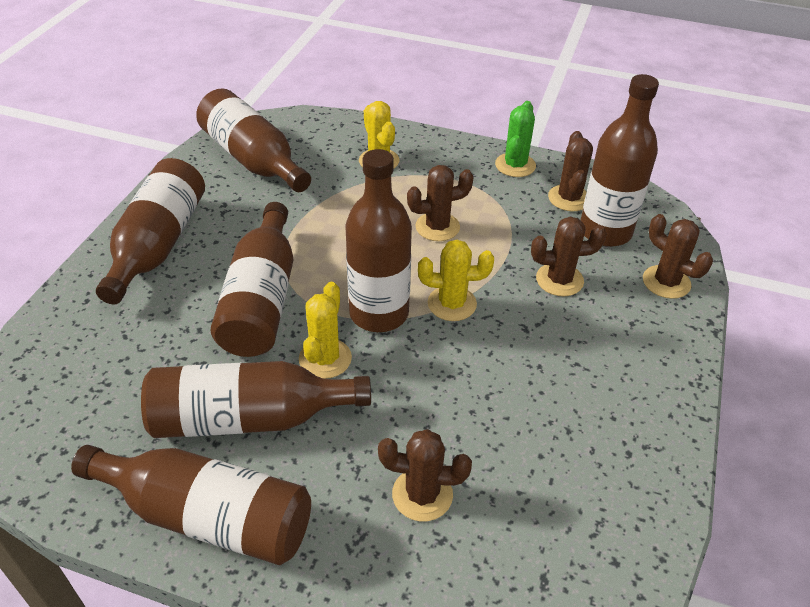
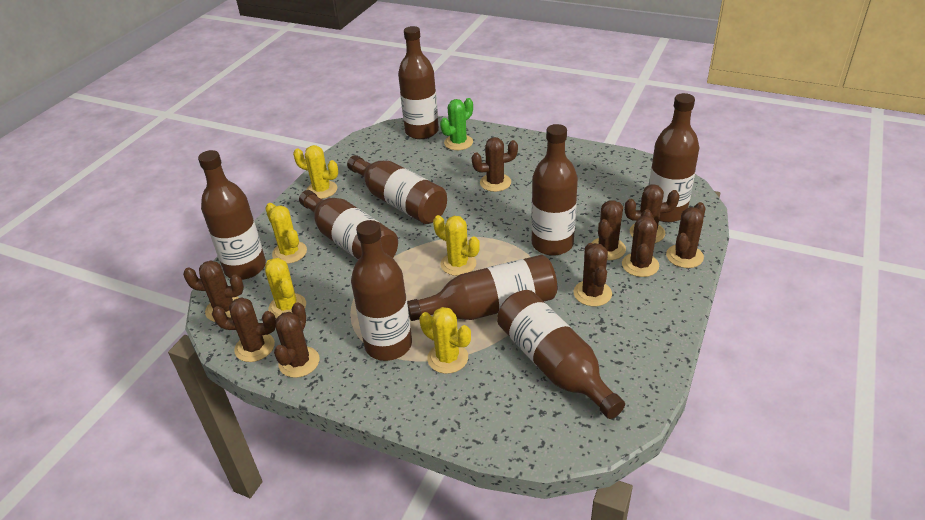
brown bottle: [71,445,311,565] [96,158,205,304] [141,361,371,438] [196,88,311,192] [210,202,293,357] [345,149,412,332] [580,74,659,247] = 7 -> [198,150,266,280] [299,190,398,260] [347,155,447,224] [351,220,412,361] [398,26,439,139] [407,255,557,321] [497,290,625,419] [531,124,578,256] [649,93,699,222] = 9
brown cactus: [378,429,472,521] [407,165,474,241] [531,217,607,296] [548,131,593,211] [643,214,713,299] = 5 -> [183,260,244,322] [212,297,276,362] [274,302,319,378] [472,137,518,192] [574,243,612,306] [592,200,626,260] [622,209,659,277] [625,184,680,243] [666,202,705,268] = 9
yellow cactus: [299,282,352,379] [359,101,399,168] [418,240,494,321] = 3 -> [265,203,307,264] [265,258,306,319] [293,145,338,199] [419,307,471,374] [433,215,480,276] = 5

